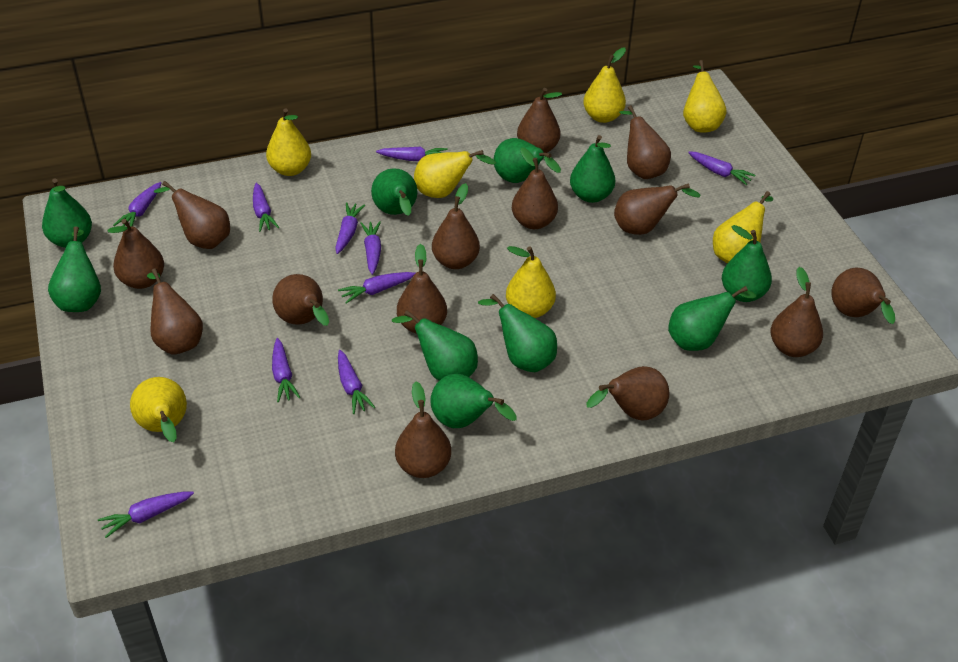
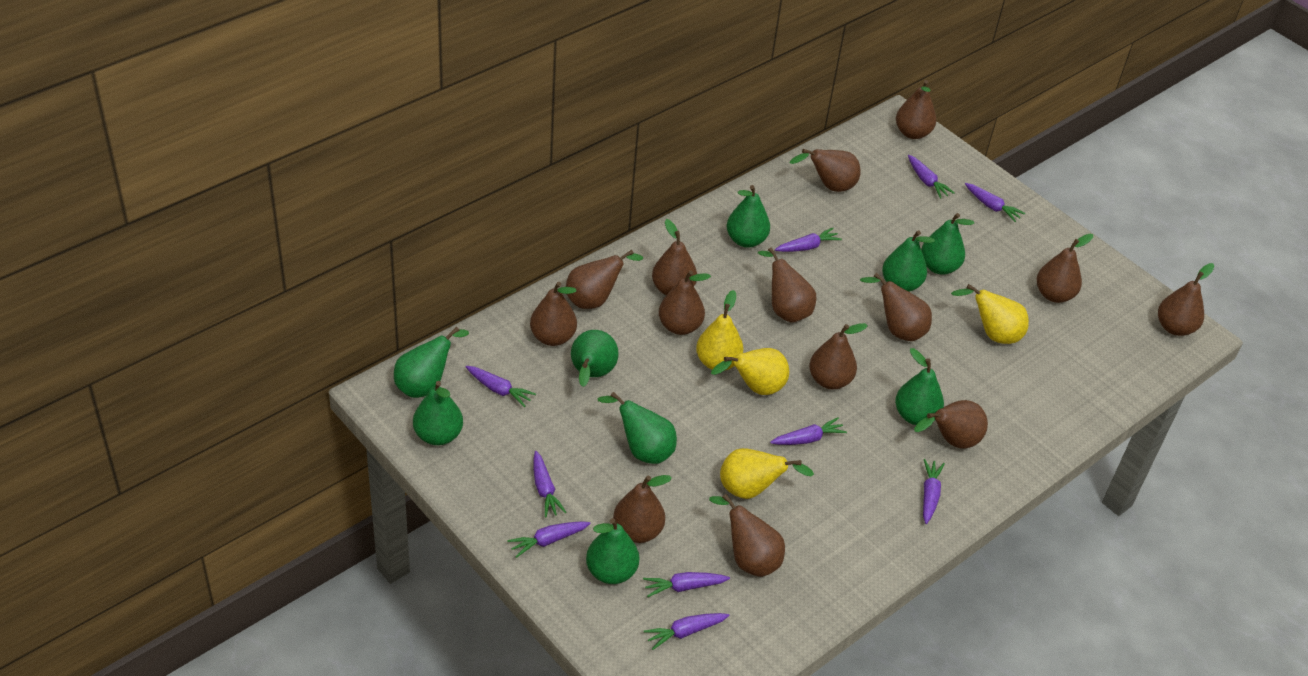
green pear: [42,178,92,248] [48,226,101,312] [371,168,417,216] [392,310,478,381] [430,374,517,428] [478,294,557,372] [494,138,561,183] [570,135,615,203] [668,286,756,351] [722,225,772,302] = 10 -> [394,327,469,398] [413,381,463,445] [571,330,619,387] [586,518,639,584] [597,392,677,464] [727,185,770,248] [882,230,935,292] [895,348,944,425] [921,213,974,275] = 9
yellow pear: [130,377,187,442] [266,108,311,176] [414,150,496,198] [506,246,556,318] [583,48,626,123] [683,60,727,133] [713,191,773,263] = 7 -> [696,290,744,371] [711,348,789,395] [720,448,814,499] [951,284,1029,344] = 4

